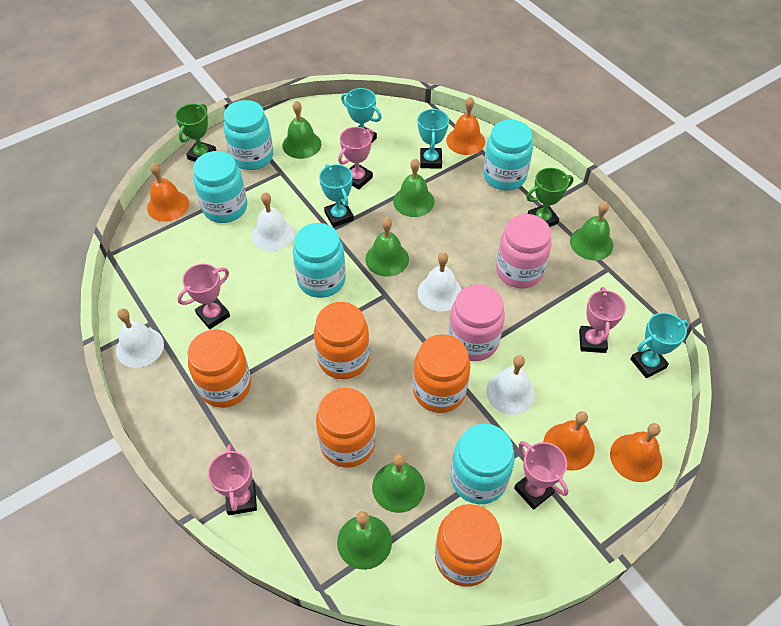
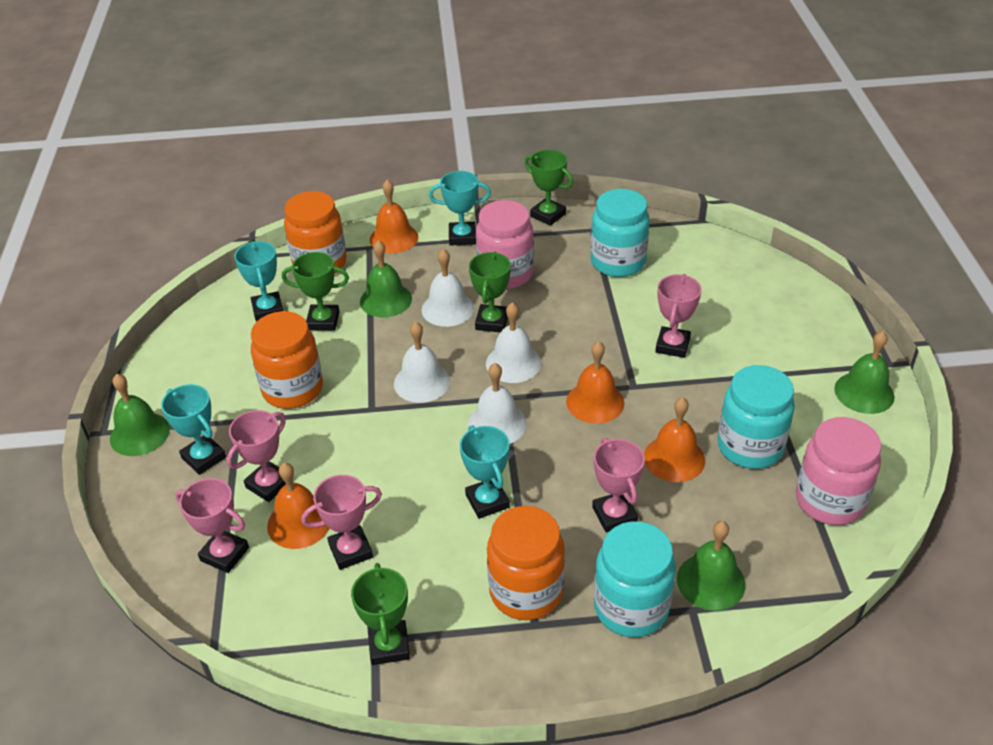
green bell: [282,101,321,159] [337,511,392,570] [365,218,409,277] [372,454,425,513] [393,158,434,217] [570,201,613,260] = 6 -> [110,374,170,456] [360,240,412,317] [677,521,746,611] [834,331,895,414] = 4
green trophy: [175,104,216,162] [526,168,574,227] = 2 -> [282,252,349,331] [351,563,410,665] [469,252,511,332] [525,150,573,226] = 4
orange jar: [188,329,251,408] [314,302,370,379] [316,388,376,468] [413,334,470,413] [435,504,502,587] = 5 -> [251,311,323,409] [284,191,347,274] [487,506,565,620] = 3
turquoise jar: [193,151,247,223] [224,100,273,170] [293,223,346,298] [451,424,515,504] [483,120,533,190] = 5 -> [591,189,650,277] [594,521,676,637] [717,365,795,469] = 3

